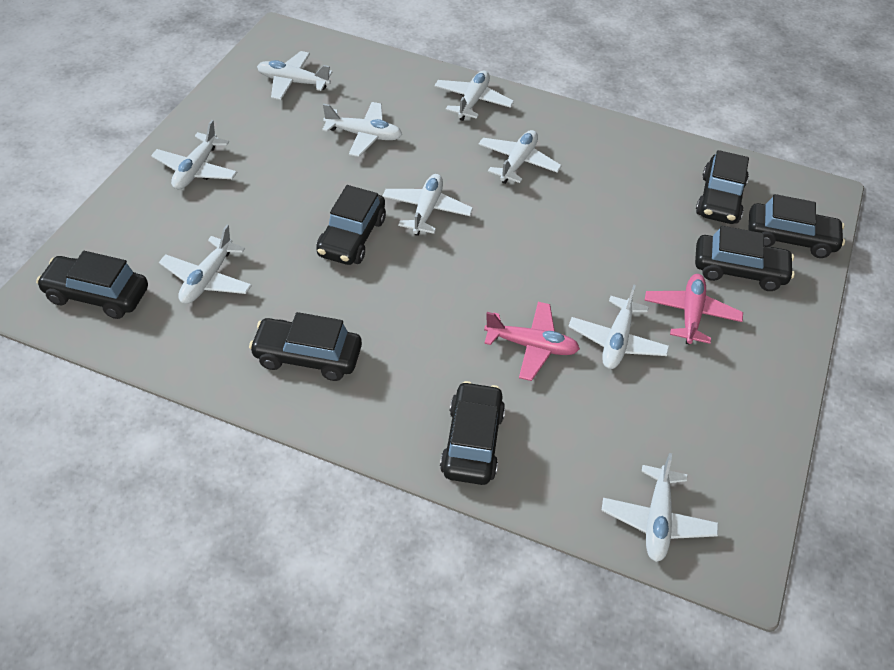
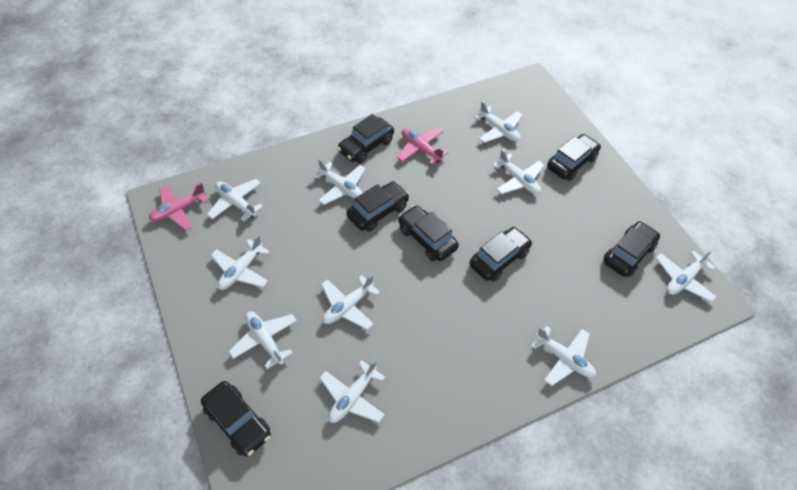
white plane: [151,120,237,190] [159,225,252,304] [257,51,332,100] [322,102,402,157] [383,174,473,236] [434,71,514,121] [478,130,562,184] [568,284,669,369] [601,453,719,562] = 9 -> [207,179,263,221] [211,235,270,290] [229,311,297,369] [313,159,366,205] [320,359,385,423] [321,274,380,330] [474,101,522,143] [493,149,544,194] [531,326,596,386] [656,250,717,302] = 10

